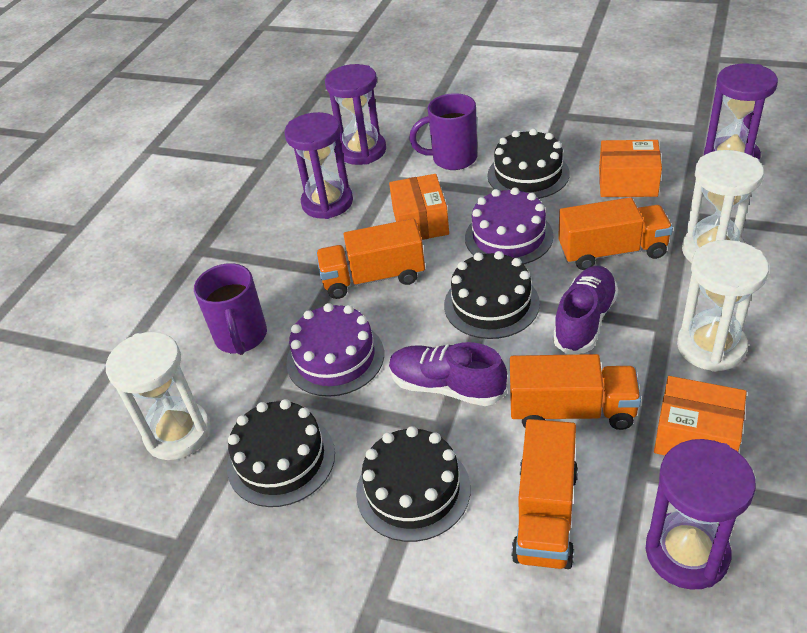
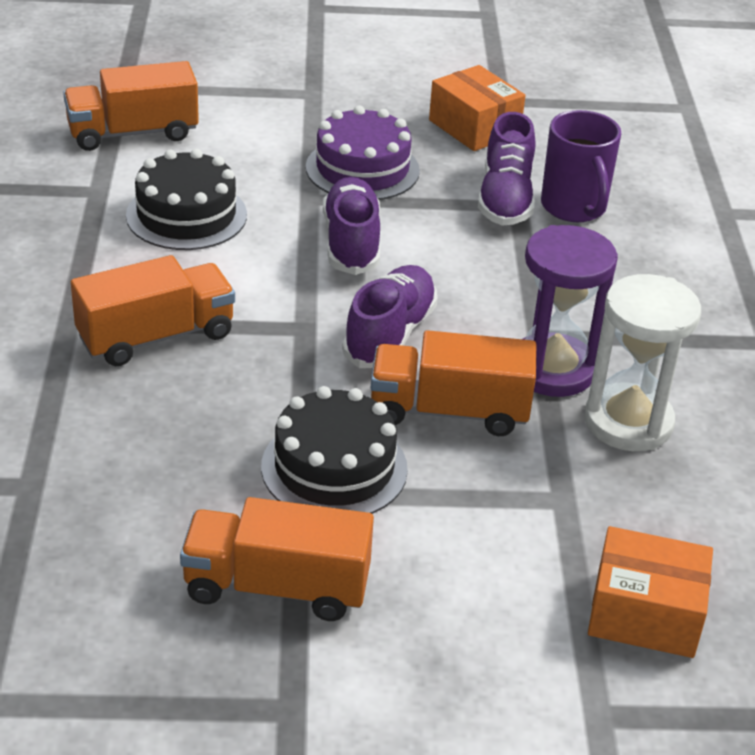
black cake: [227,399,335,507] [356,426,470,542] [444,251,540,339] [487,129,570,199] = 4 -> [126,149,247,250] [261,386,408,514] = 2
orange box: [389,174,449,240] [599,140,662,197] [654,376,747,455] = 3 -> [429,65,526,151] [588,526,713,658] = 2
purple cake: [286,303,384,397] [465,187,554,265] = 2 -> [306,106,420,200] = 1
purple hourglass: [284,112,353,219] [325,64,386,165] [646,439,756,590] [704,63,778,161] = 4 -> [523,225,618,397] = 1
purple mug: [194,263,267,355] [409,93,477,170] = 2 -> [541,110,621,222] = 1
purple shoe: [389,342,507,406] [552,266,618,355] = 2 -> [323,177,380,275] [342,265,438,368] [478,112,535,226] = 3
white hourglass: [106,332,211,460] [677,240,769,372] [682,150,764,263] = 3 -> [585,274,701,451] = 1

